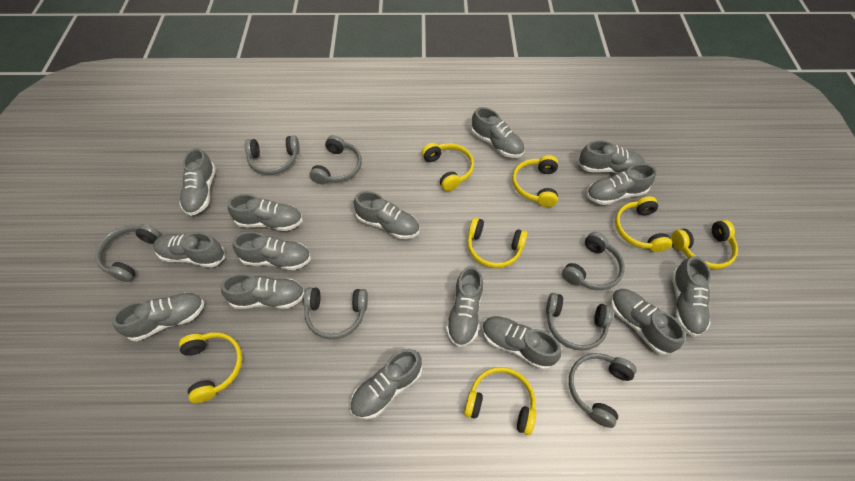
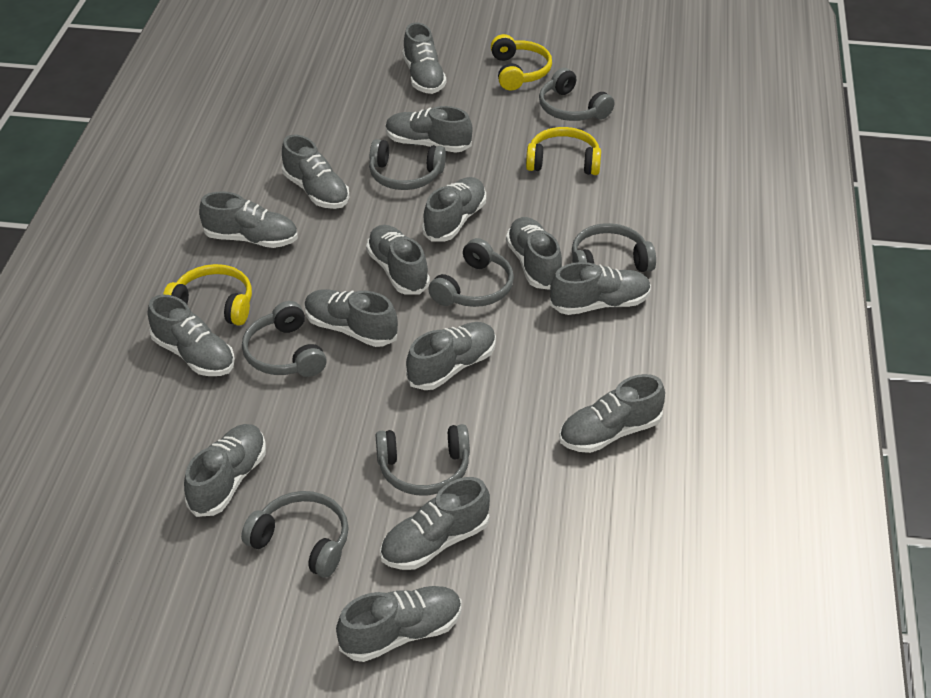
yellow headphones: [179,332,243,403] [422,143,474,191] [464,367,536,435] [467,218,527,268] [512,155,558,207] [615,196,672,252] [672,220,738,269] = 7 -> [163,264,252,326] [491,34,552,90] [526,127,601,175] = 3

